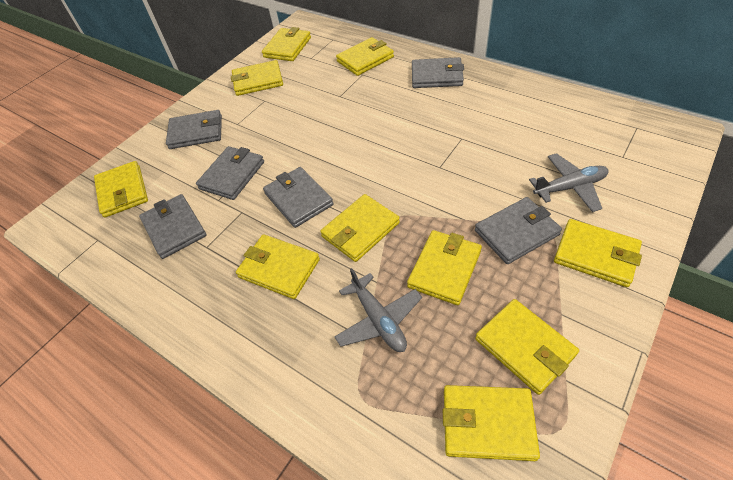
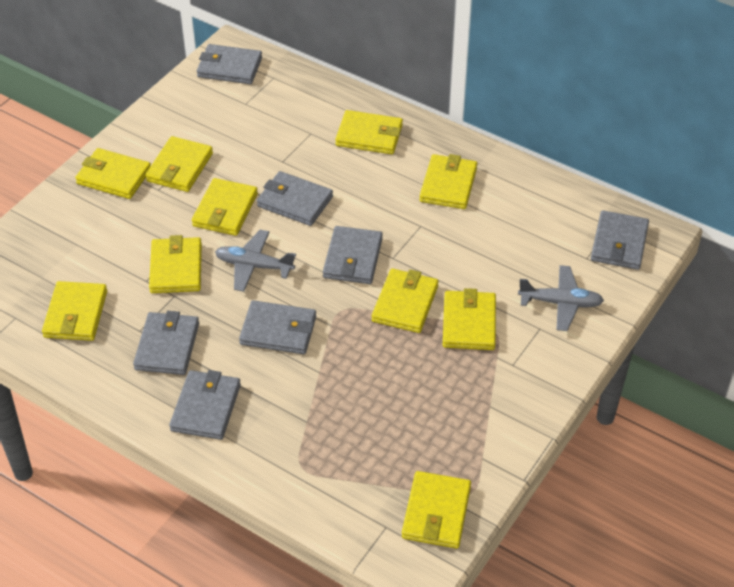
grey wallet: [139,194,206,259] [166,110,222,149] [196,146,264,200] [263,167,334,228] [412,57,464,88] [475,197,562,264] = 6 -> [133,311,199,375] [169,370,241,440] [197,44,262,84] [239,300,316,354] [257,171,333,226] [323,226,383,284] [591,210,649,270] = 7

